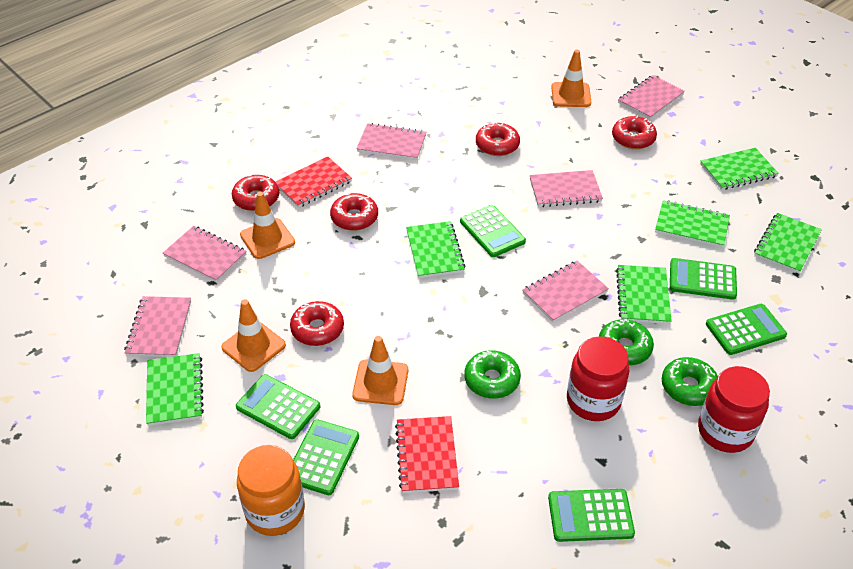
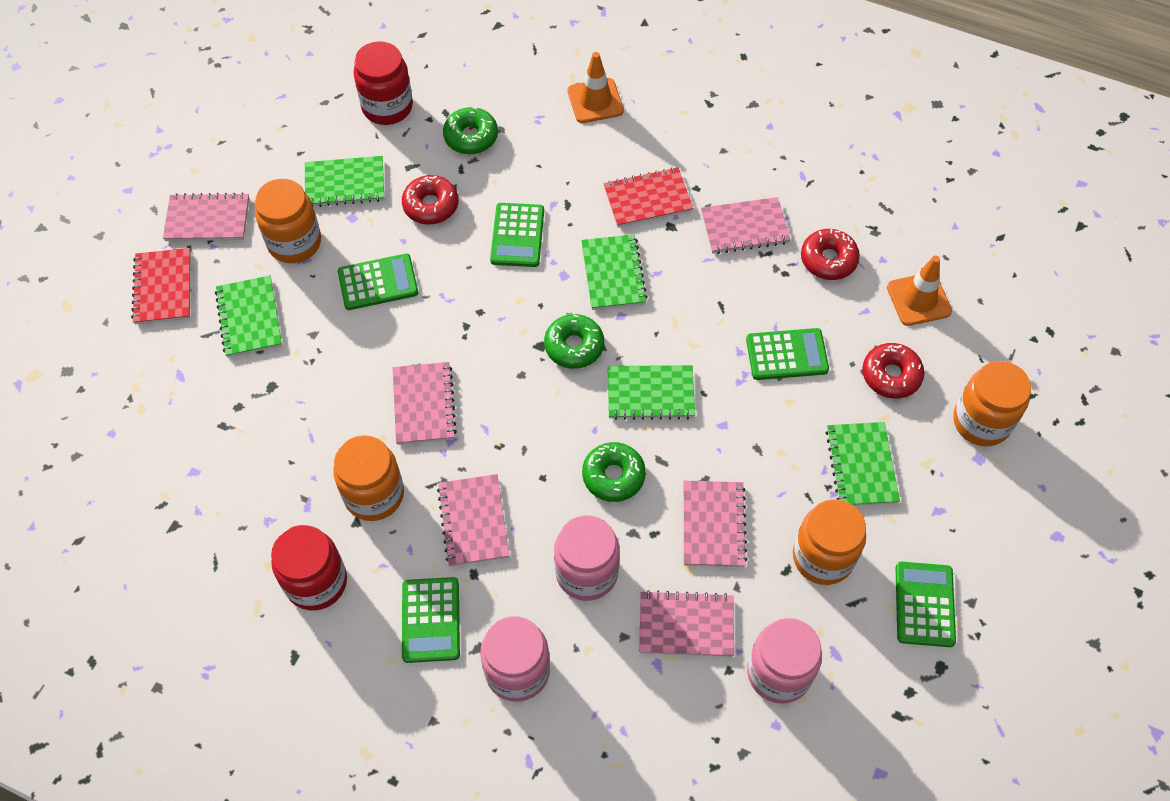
green calculator: [236,374,320,439] [293,419,359,495] [460,205,526,257] [548,489,635,542] [670,258,737,300] [706,304,787,355] = 6 -> [338,254,418,310] [402,577,460,663] [490,203,544,267] [746,328,829,380] [896,562,956,647] = 5
green notebook: [146,353,204,426] [406,221,465,278] [616,265,672,324] [655,200,730,248] [700,148,779,190] [754,213,822,273] = 6 -> [215,275,282,358] [305,156,384,207] [581,234,647,310] [608,365,695,420] [825,422,900,506] = 5
orange jar: [237,445,305,536] = 1 -> [254,179,321,263] [333,435,404,521] [793,499,866,585] [953,361,1031,446] = 4
orange traffic cone: [221,299,286,372] [240,192,295,259] [352,336,408,405] [551,50,591,107] = 4 -> [568,52,624,123] [887,256,952,326] = 2
pink jar: none = 0 -> [480,616,550,702] [554,515,620,601] [747,618,822,704] = 3
red donut: [232,175,279,211] [290,301,344,346] [330,193,378,231] [476,122,520,156] [612,116,657,149] = 5 -> [402,175,459,225] [801,229,860,280] [862,343,925,399] = 3

